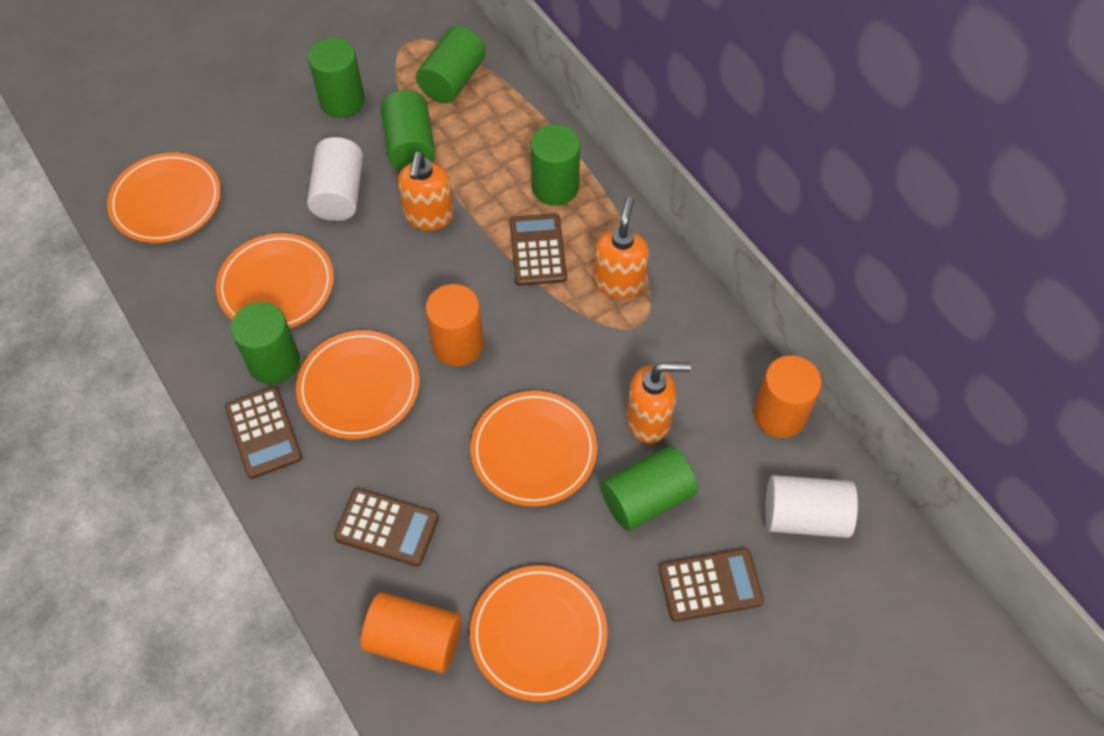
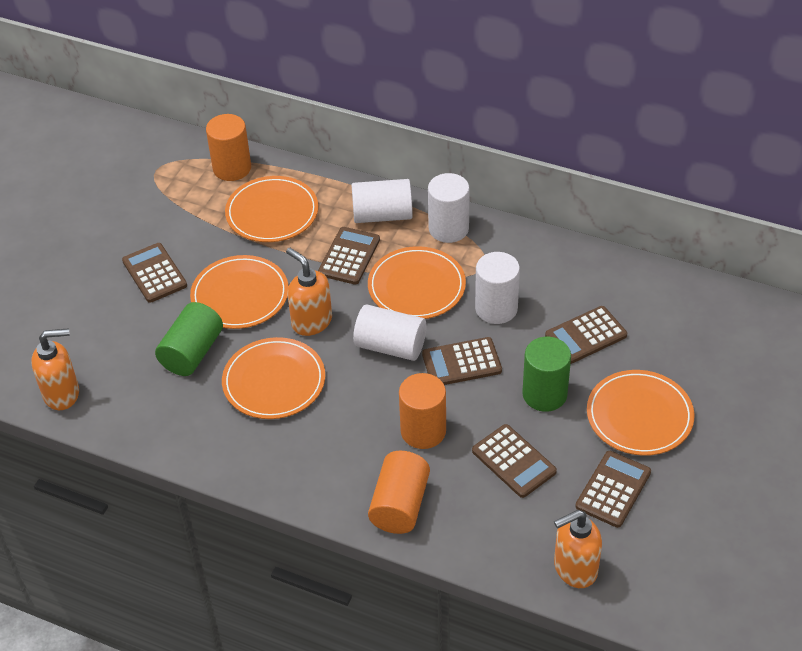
brown calculator: [225,386,302,479] [334,488,439,566] [509,213,567,286] [659,548,764,622] = 4 -> [122,243,187,303] [318,227,380,285] [422,337,502,385] [472,424,557,498] [545,306,627,364] [575,451,651,528] = 6
green cylinder: [231,302,300,385] [308,38,365,118] [381,90,436,171] [416,26,486,103] [531,125,580,206] [601,446,698,531] = 6 -> [155,302,223,376] [522,337,571,412] = 2
white cylinder: [307,137,363,221] [765,475,858,538] = 2 -> [351,179,413,223] [353,304,426,361] [428,173,470,243] [475,252,520,324] = 4

